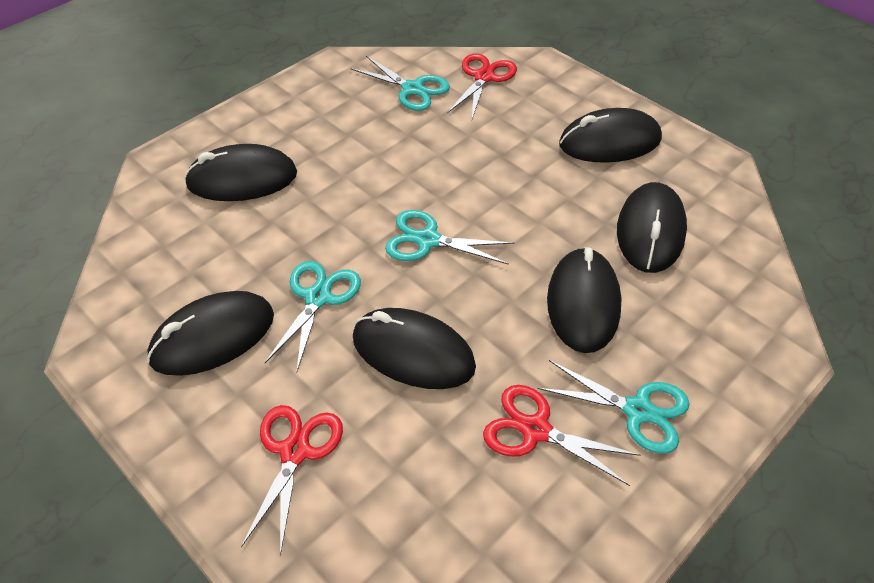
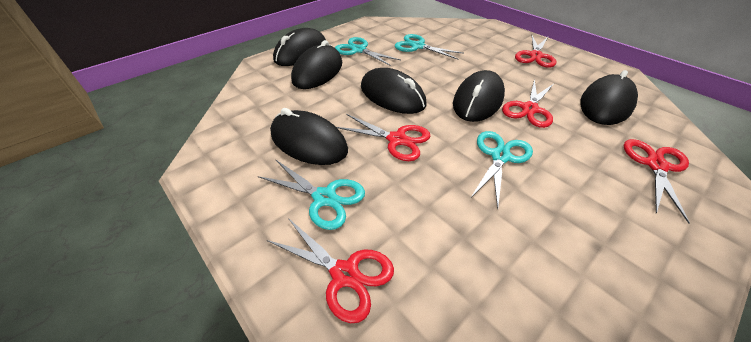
red scissors: [241,405,343,556] [447,53,517,119] [483,385,641,486] = 3 -> [267,218,394,323] [337,114,430,161] [502,79,554,128] [515,36,556,68] [624,139,690,224] = 5

